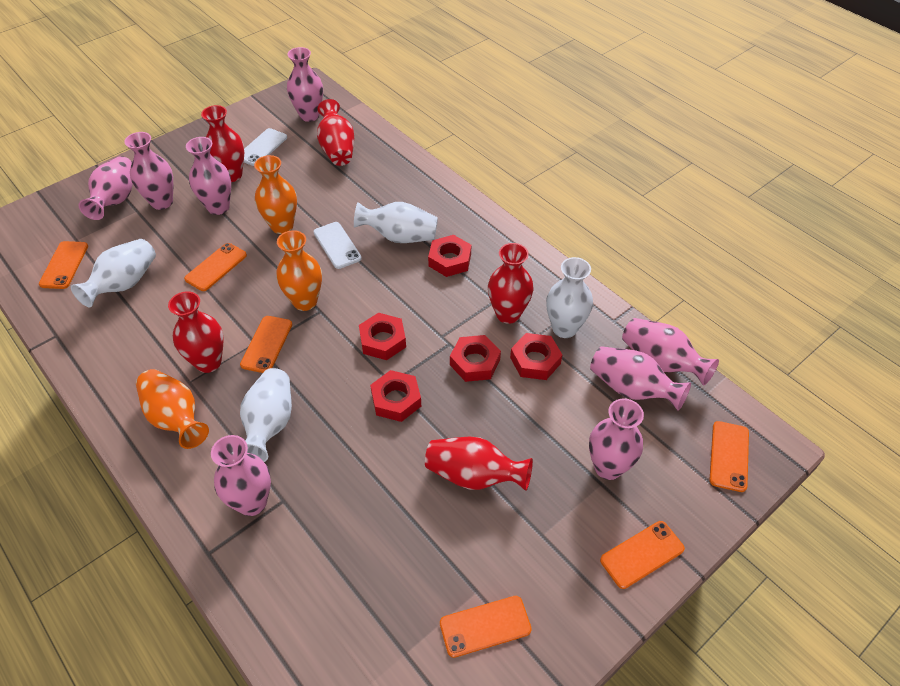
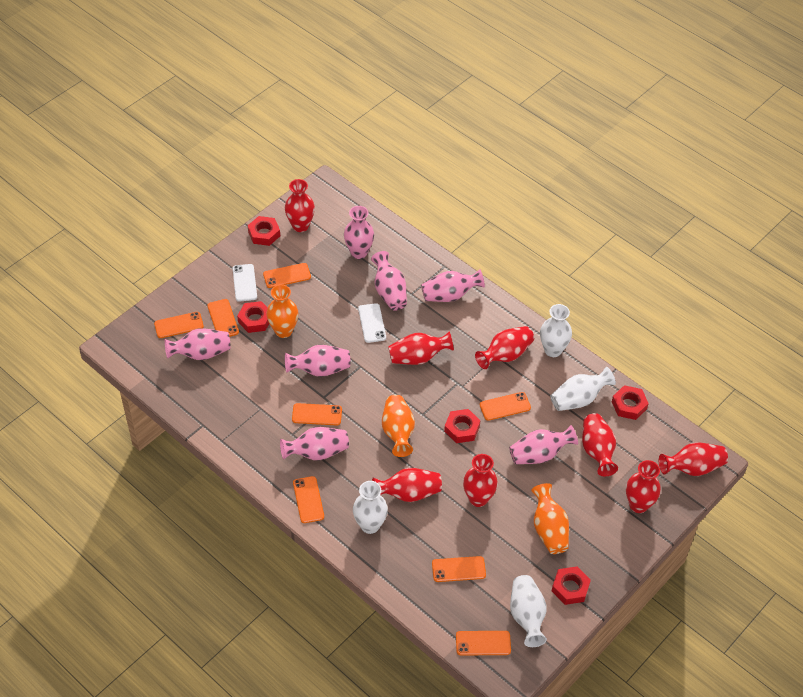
orange phone: [39,241,88,289] [184,243,247,291] [240,316,292,373] [440,596,532,658] [600,521,685,589] [710,421,749,492] = 6 -> [154,312,204,338] [207,299,239,337] [263,263,311,288] [292,403,342,425] [293,476,324,523] [432,556,486,582] [456,631,511,656] [480,392,531,421] = 8
pink vase: [79,156,133,220] [124,132,173,210] [186,137,231,215] [211,435,271,516] [287,47,323,122] [589,399,644,480] [590,346,691,411] [622,318,719,386] = 8 -> [165,328,231,360] [280,427,349,460] [285,345,350,377] [344,206,374,259] [371,251,407,311] [421,269,485,302] [509,425,578,464] = 7
red vase: [168,291,223,373] [201,105,244,182] [317,99,354,166] [425,437,533,491] [488,243,533,324] = 5 -> [285,179,315,232] [372,468,442,502] [388,332,454,365] [463,454,498,507] [475,326,534,369] [582,413,618,477] [626,460,661,513] [659,442,728,476] = 8

